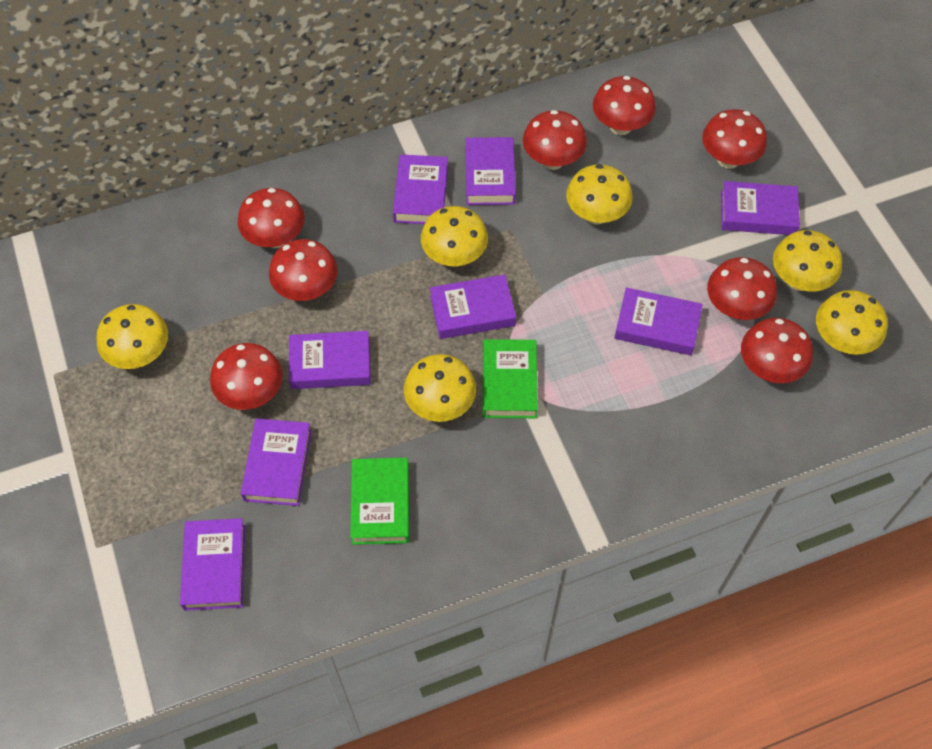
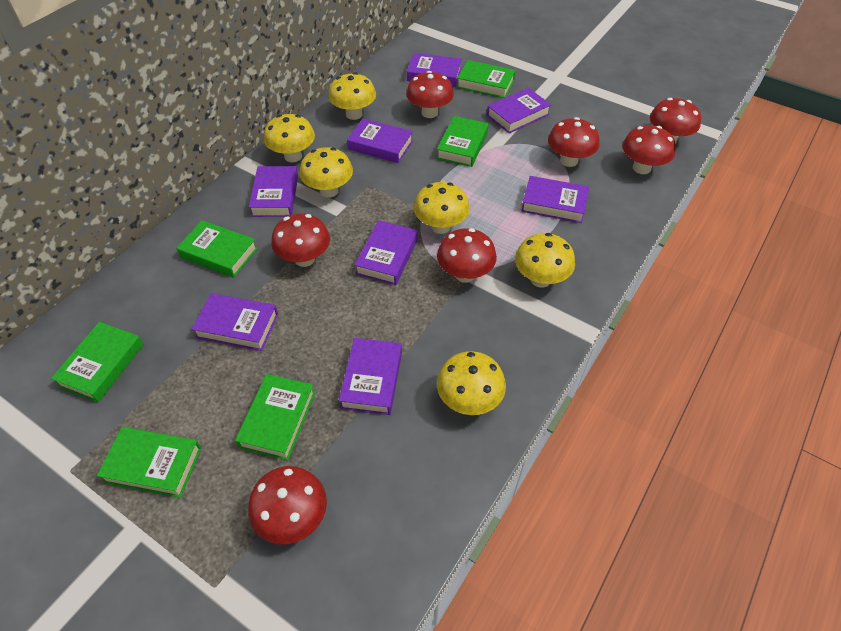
green book: [350,458,409,545] [483,339,538,418] = 2 -> [51,322,144,402] [97,427,202,498] [177,220,258,278] [235,374,315,460] [437,116,489,167] [457,60,516,98] = 6
red mushroom: [210,343,283,410] [238,188,305,248] [269,239,338,301] [523,110,587,170] [593,76,656,135] [702,109,767,169] [707,257,777,320] [741,318,813,383] = 8 -> [248,466,327,544] [271,213,330,267] [406,71,454,118] [437,228,497,283] [548,117,600,167] [623,125,676,174] [650,98,701,144] = 7

